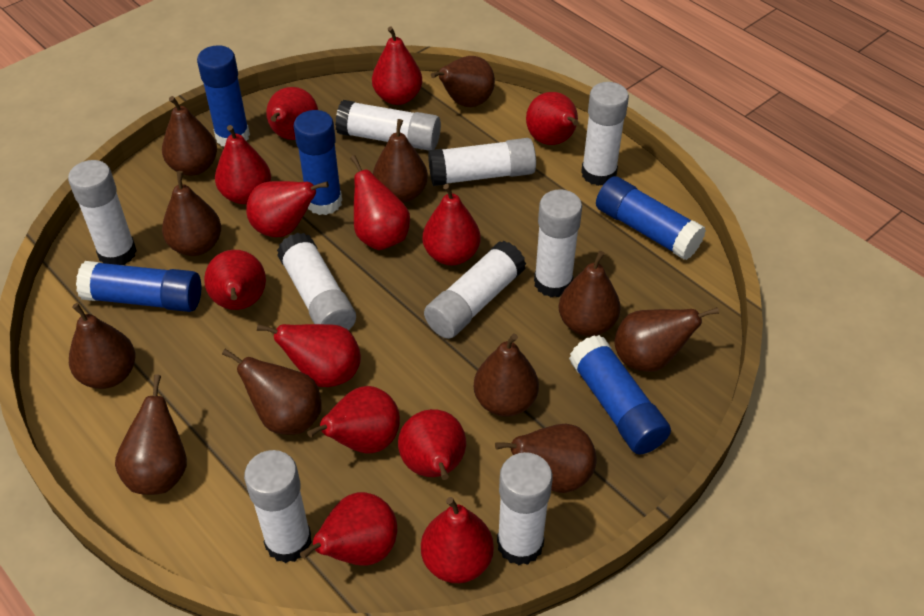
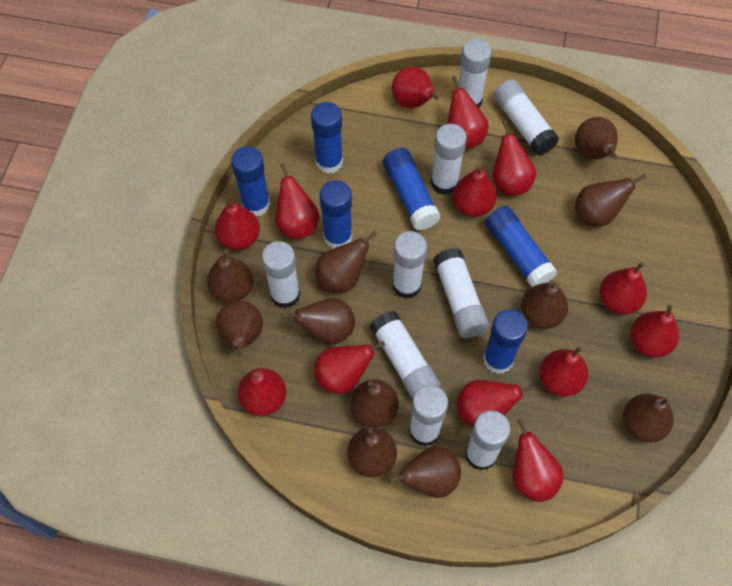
blue glue stick: [76,261,201,312] [197,45,250,146] [294,110,342,215] [569,335,671,455] [596,176,706,260] = 5 -> [231,146,270,217] [311,102,343,174] [320,180,352,249] [383,148,441,230] [483,309,528,374] [485,206,558,287] = 6

